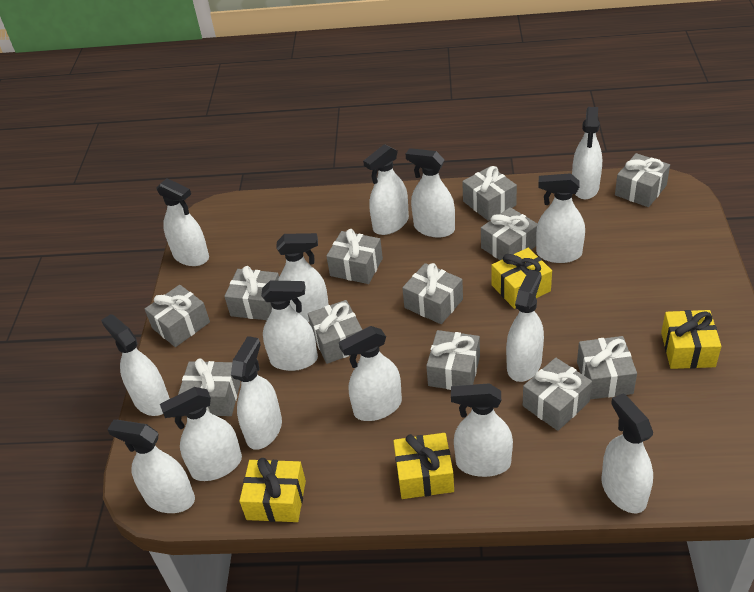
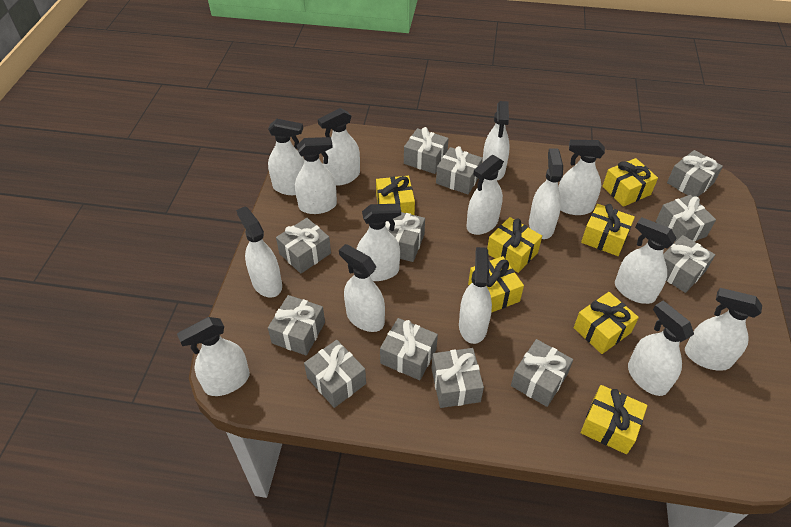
yellow gift: [239,458,306,522] [393,433,454,499] [492,248,552,309] [661,310,721,369] = 4 -> [376,176,415,215] [468,256,524,313] [487,217,542,273] [574,292,639,354] [581,204,635,256] [581,385,647,454] [602,158,658,207] = 7

